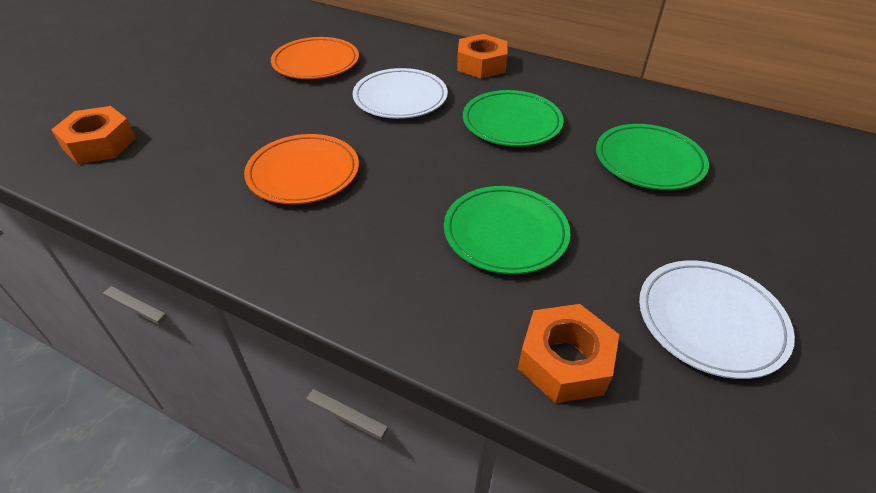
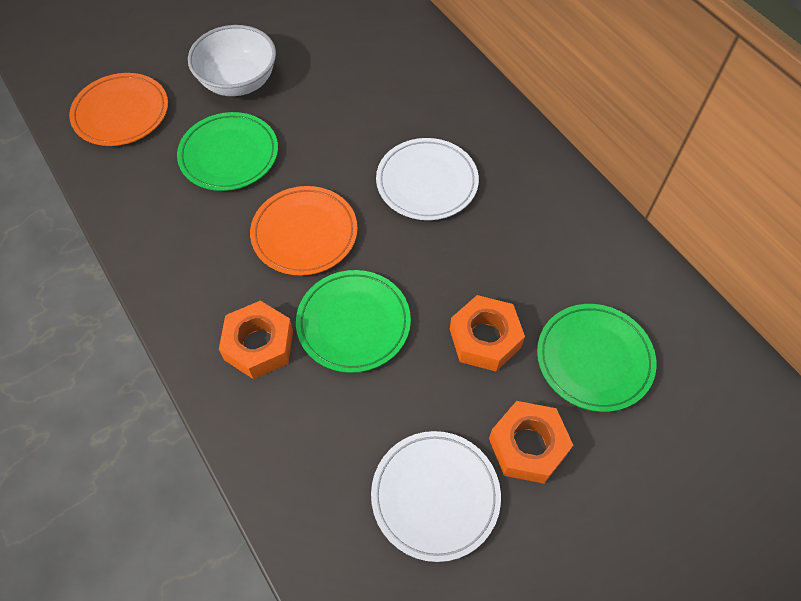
white bowl: none = 0 -> [188,25,276,96] = 1

